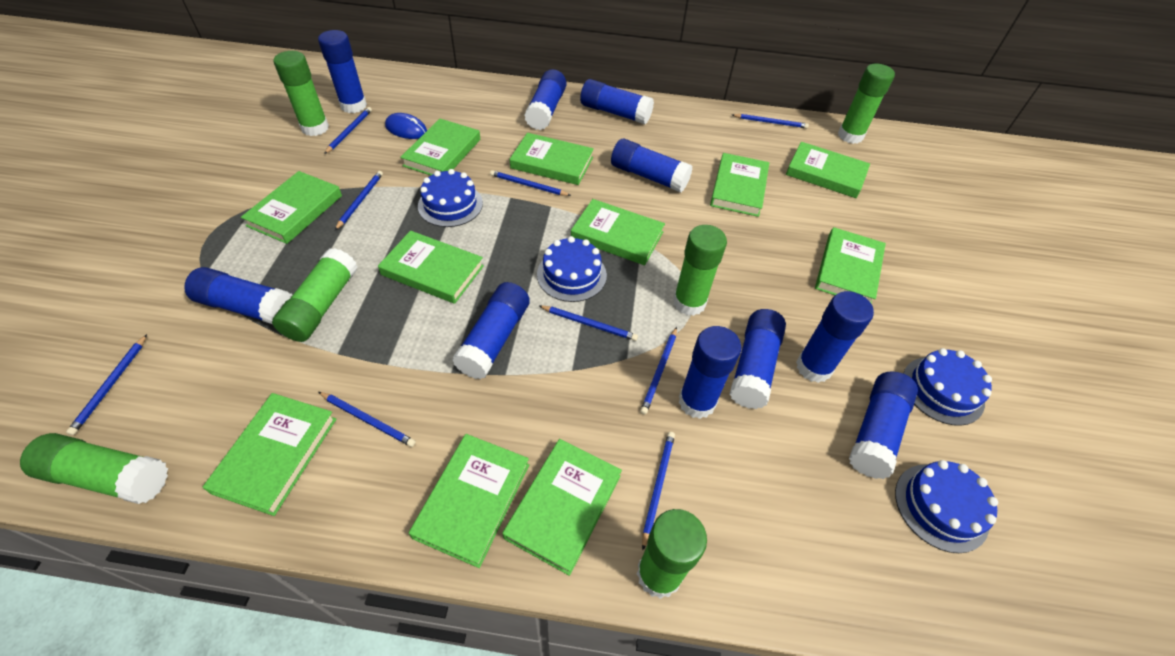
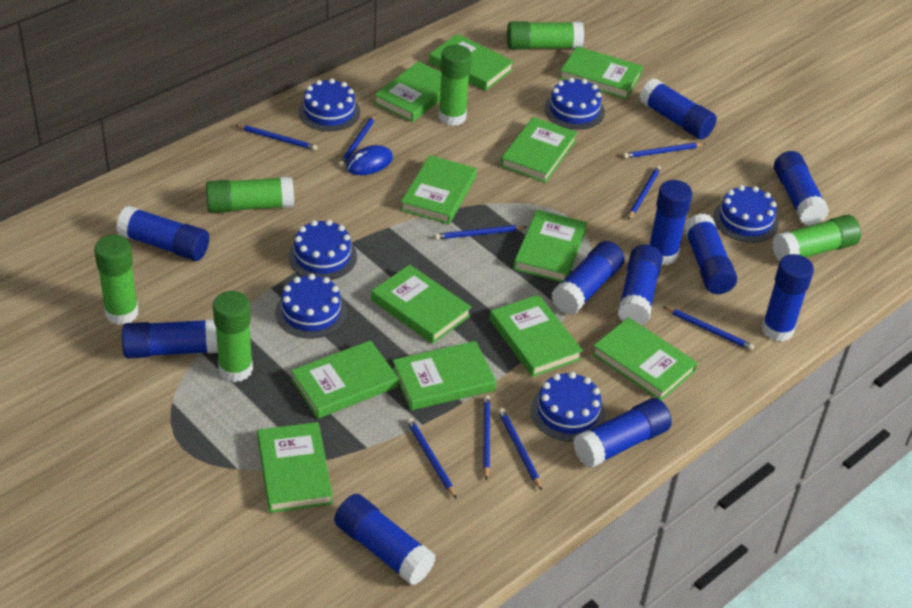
blue cake: [418,169,483,227] [537,236,607,302] [895,460,998,553] [903,348,992,426] = 4 -> [275,274,347,338] [288,220,357,280] [298,78,360,131] [530,372,605,442] [544,77,605,130] [713,185,779,243] = 6
blue glue stick: [184,267,292,324] [318,30,367,113] [452,282,530,379] [524,69,566,130] [580,79,654,124] [611,139,692,192] [679,326,742,419] [730,309,786,409] [796,291,874,383] [849,371,918,479] = 10 -> [116,205,209,261] [122,319,218,358] [334,494,436,585] [551,241,625,315] [573,398,672,468] [617,244,663,326] [639,79,717,139] [649,180,692,265] [684,213,737,294] [762,254,814,342] [774,151,829,226] = 11
green book: [202,393,337,516] [241,171,342,244] [378,231,484,304] [400,119,480,175] [409,434,529,568] [502,439,622,576] [510,133,594,185] [571,199,665,265] [710,153,769,217] [786,142,870,198] [815,227,886,303] = 11 -> [257,422,333,513] [291,340,398,419] [371,264,471,344] [374,61,442,122] [392,341,496,410] [401,155,477,224] [429,34,514,91] [490,294,583,377] [500,117,578,183] [514,210,587,282] [559,46,643,99] [592,317,697,401] = 12

